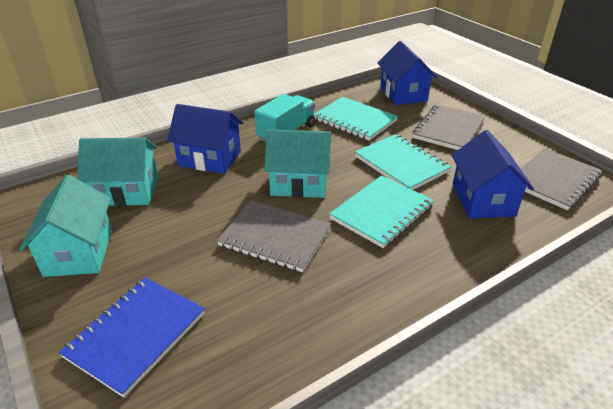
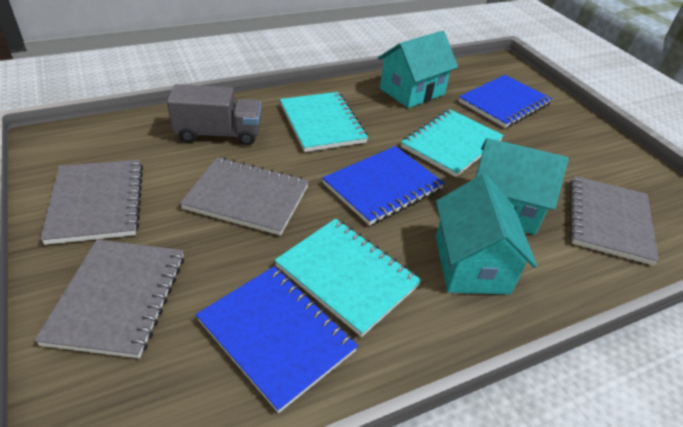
blue house: [167,104,243,174] [378,41,437,105] [452,130,534,218] = 3 -> none = 0
blue notebook: [59,278,205,398] = 1 -> [196,266,358,413] [322,146,444,225] [458,75,552,128] = 3
grey notebook: [217,201,331,272] [413,104,485,150] [521,148,602,210] = 3 -> [34,240,184,358] [40,160,143,245] [180,157,309,235] [570,176,659,265] = 4
grey truck: none = 0 -> [167,84,261,145] = 1
turquoise truck: [254,94,315,142] = 1 -> none = 0

